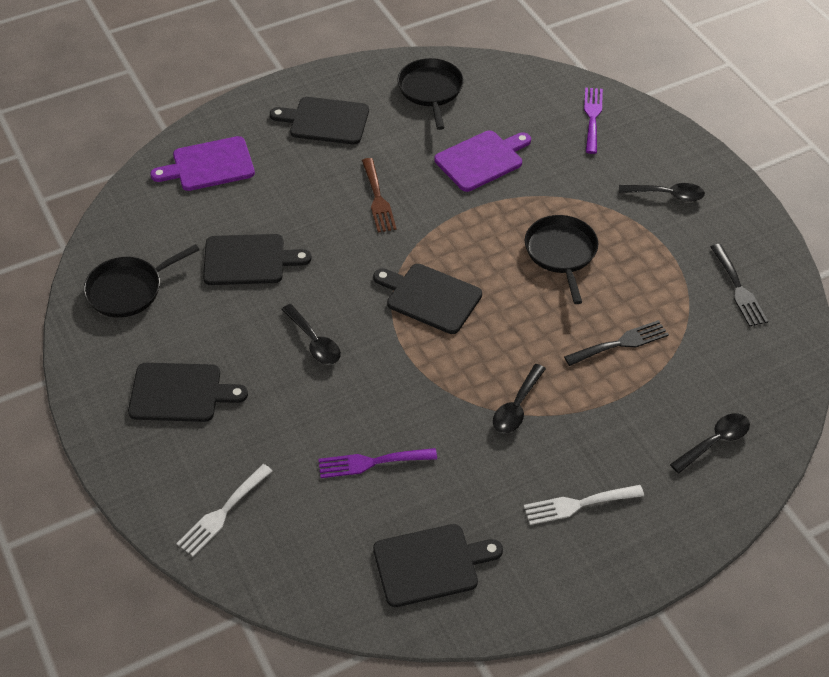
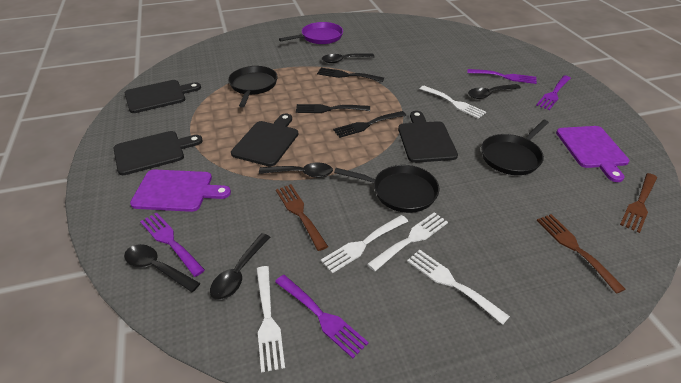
black cutting board: [128,363,248,422] [203,234,312,285] [270,97,369,144] [373,264,482,334] [373,524,503,607] = 5 -> [113,131,203,175] [125,80,201,113] [231,113,298,167] [398,111,458,163] = 4
black fork: [564,320,669,366] [710,244,768,327] = 2 -> [296,104,370,113] [317,68,384,82] [333,111,406,138] = 3
black spoon: [281,304,341,364] [493,364,546,433] [619,183,705,202] [670,413,750,473] = 4 -> [124,244,200,292] [210,233,271,300] [259,162,333,178] [322,53,375,63] [468,84,521,99] = 5
brown fork: [362,158,397,233] = 1 -> [276,184,328,251] [537,214,625,294] [620,173,657,233] = 3
purple fork: [318,448,437,478] [584,88,603,154] = 2 -> [140,212,205,277] [275,275,369,358] [467,69,537,84] [536,76,571,110] = 4
purple pan: none = 0 -> [279,22,343,44] = 1
white fork: [176,464,272,557] [524,485,644,525] = 2 -> [256,266,285,373] [321,215,408,273] [367,212,448,271] [407,250,510,325] [420,86,486,119] = 5

